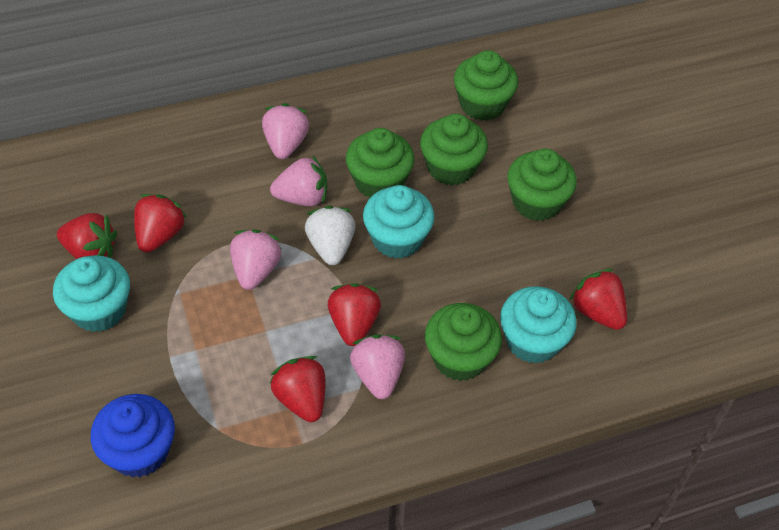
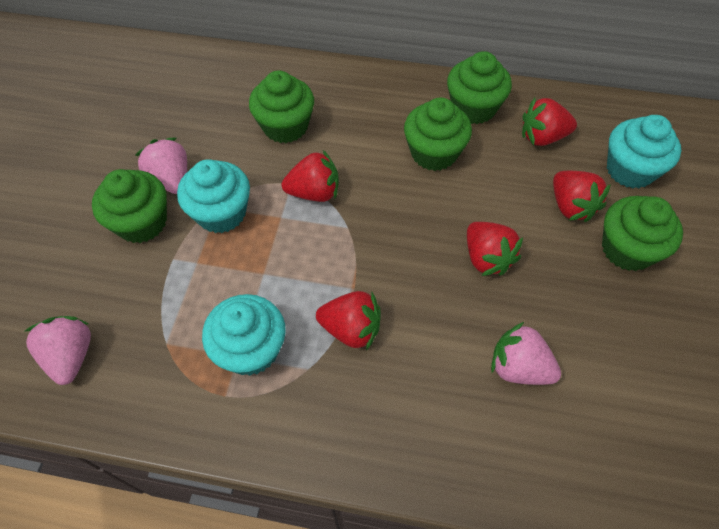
blue cupcake: [91,394,175,478] = 1 -> none = 0
pink strawberry: [230,229,281,290] [262,103,309,159] [270,155,327,206] [350,334,405,399] = 4 -> [24,316,91,385] [135,138,187,194] [491,322,561,385] = 3
white strawberry: [305,206,356,265] = 1 -> none = 0

